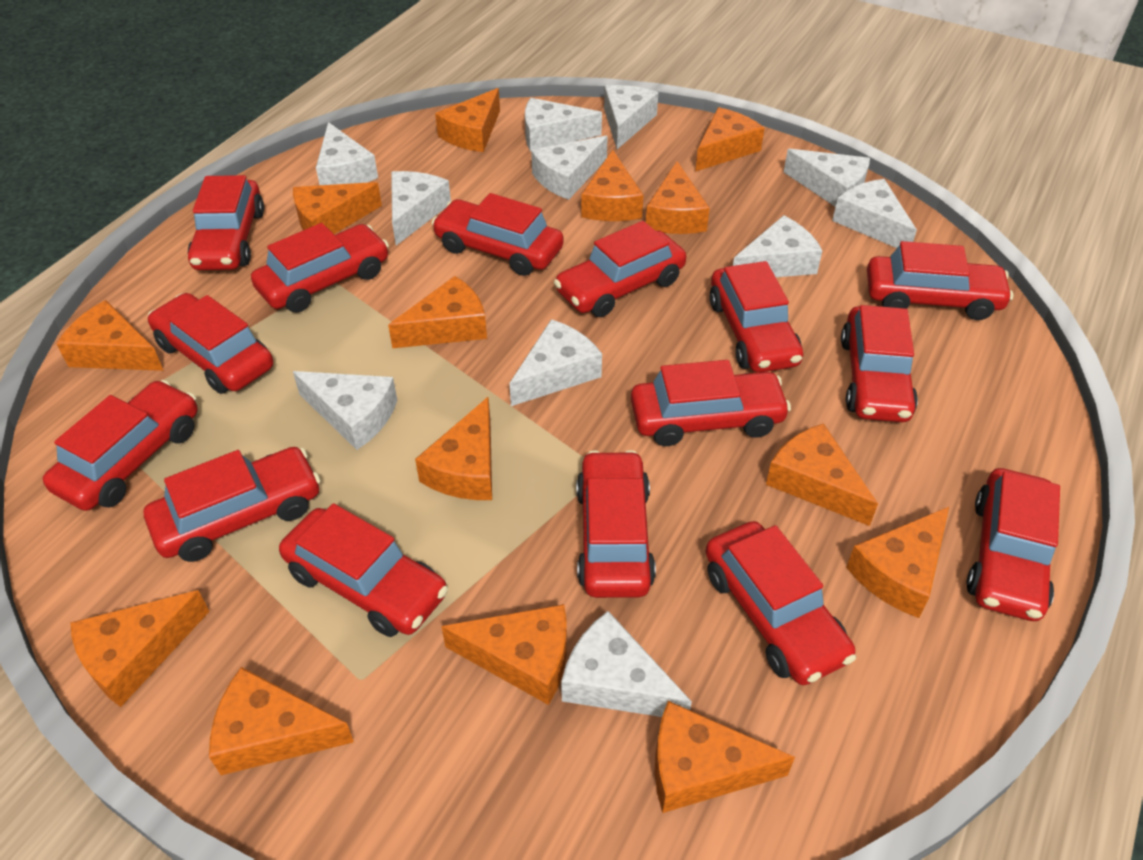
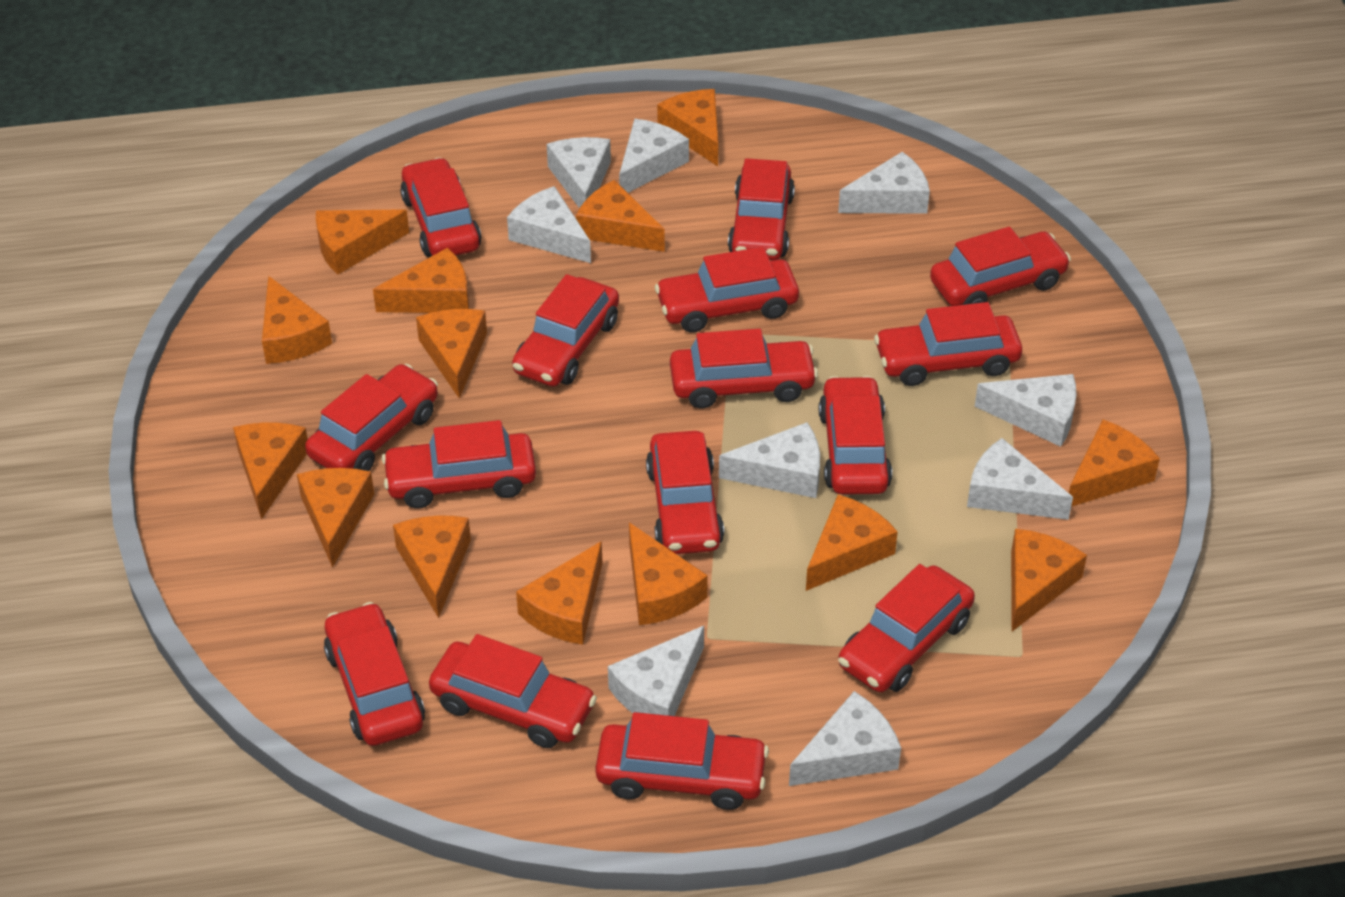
white cheese: [293,371,397,450] [316,122,378,185] [391,171,451,245] [509,319,602,406] [525,98,602,151] [531,136,608,200] [561,611,692,717] [604,85,659,149] [733,215,823,277] [784,149,870,207] [832,179,917,248] = 11 -> [507,186,591,263] [547,137,611,209] [608,626,704,716] [619,119,689,193] [719,422,820,498] [789,691,901,786] [838,152,930,214] [967,438,1073,520] [975,374,1077,447] = 9

